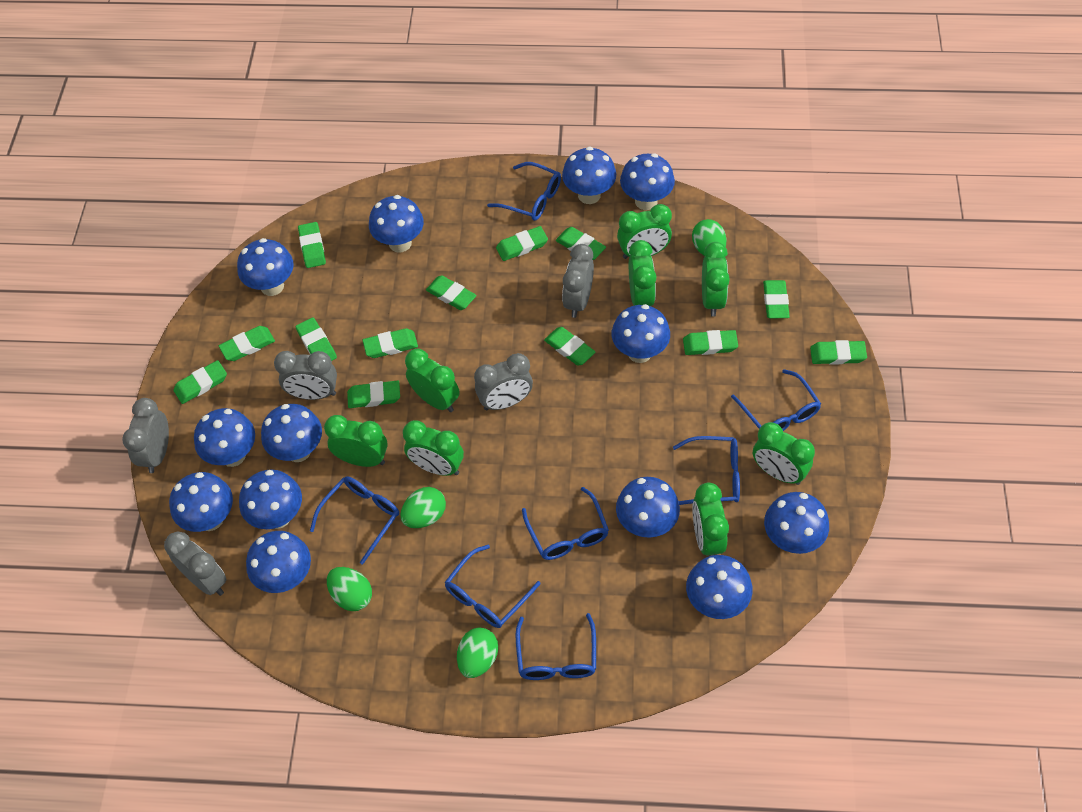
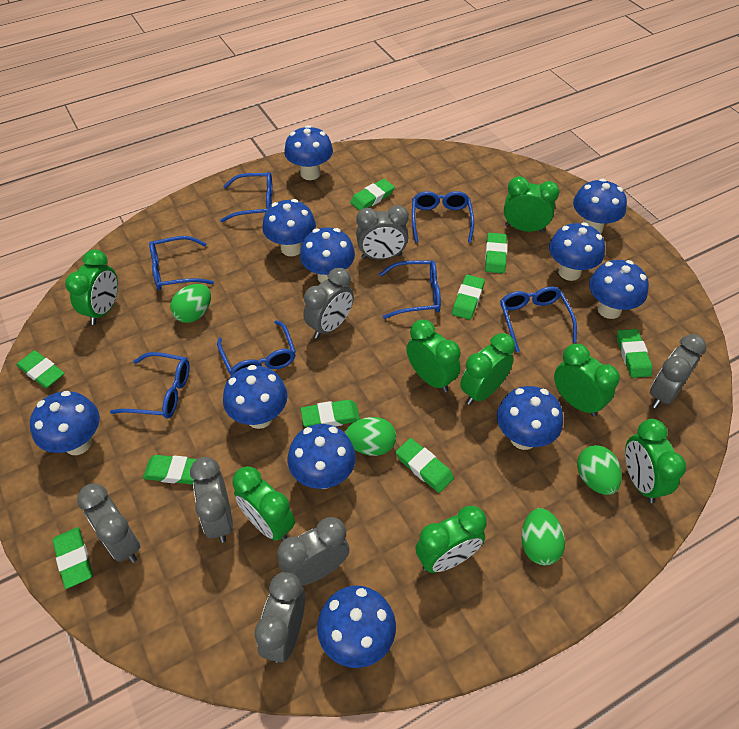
blue mushroom: [169,472,233,532] [194,408,255,467] [237,238,294,296] [239,469,302,529] [246,531,311,593] [261,404,322,462] [369,195,424,252] [562,147,616,204] [612,304,670,363] [616,477,680,538] [620,153,675,210] [686,555,753,619] [764,492,829,554] = 13 -> [30,391,100,455] [223,365,288,429] [262,199,316,256] [284,125,333,180] [288,424,356,489] [300,227,355,283] [317,586,396,668] [497,386,563,450] [549,222,605,281] [573,179,627,234] [589,260,649,319] = 11
green eraser: [173,360,227,404] [219,326,275,361] [295,318,337,361] [298,222,326,268] [347,381,400,408] [362,328,418,358] [426,275,476,310] [496,226,548,261] [544,327,595,365] [556,227,606,260] [683,330,738,355] [763,280,790,318] [810,340,867,365] = 13 -> [17,350,64,388] [53,527,93,589] [143,455,197,484] [301,400,360,427] [350,179,395,211] [396,438,454,493] [452,275,485,320] [485,233,507,273] [617,329,652,378] = 9
grey clock: [122,398,169,473] [164,531,227,596] [274,351,337,400] [474,353,533,410] [562,244,594,318] = 5 -> [77,484,140,563] [190,457,233,543] [255,572,305,663] [277,517,349,586] [303,268,354,339] [356,205,409,260] [650,334,706,408] = 7

